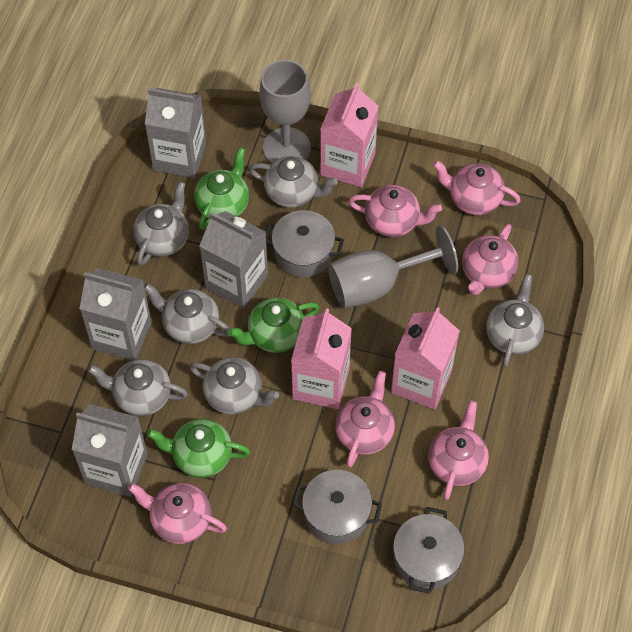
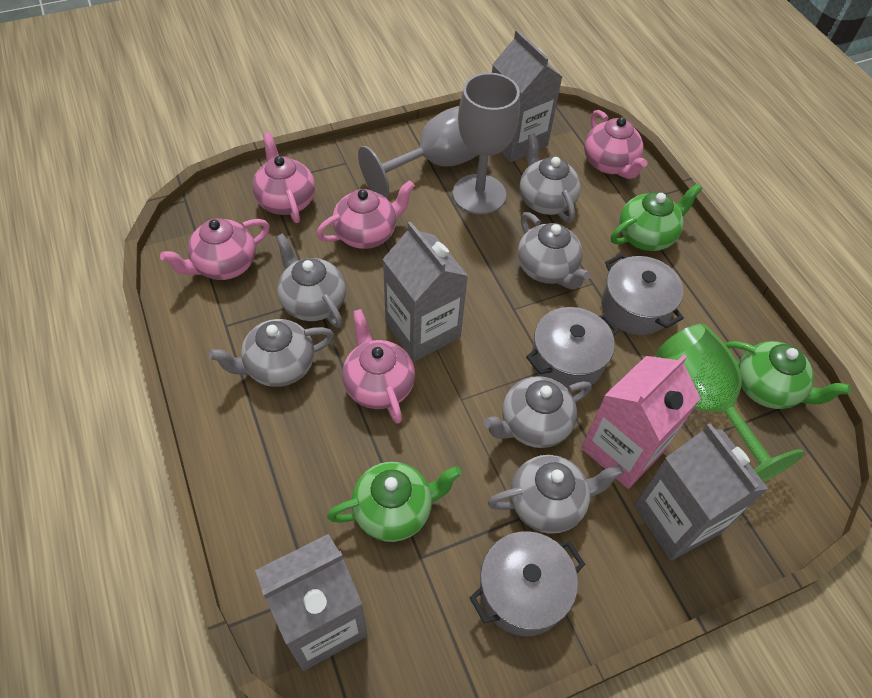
green goblet: none = 0 -> [656,324,804,482] = 1
pink carton: [291,308,352,409] [320,83,379,187] [391,307,460,409] = 3 -> [581,354,701,489] = 1
pink teapot: [128,483,227,544] [335,371,395,467] [348,185,442,237] [428,401,489,500] [433,160,521,215] [462,224,519,295] = 6 -> [160,218,270,280] [252,132,315,223] [316,180,415,249] [342,309,415,424] [584,110,648,179] = 5

